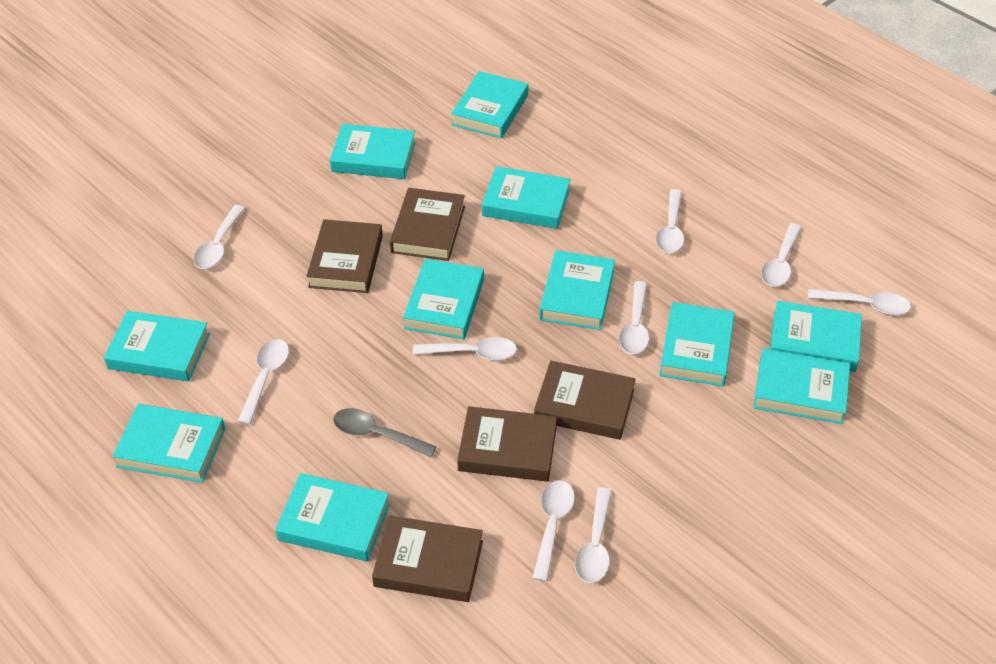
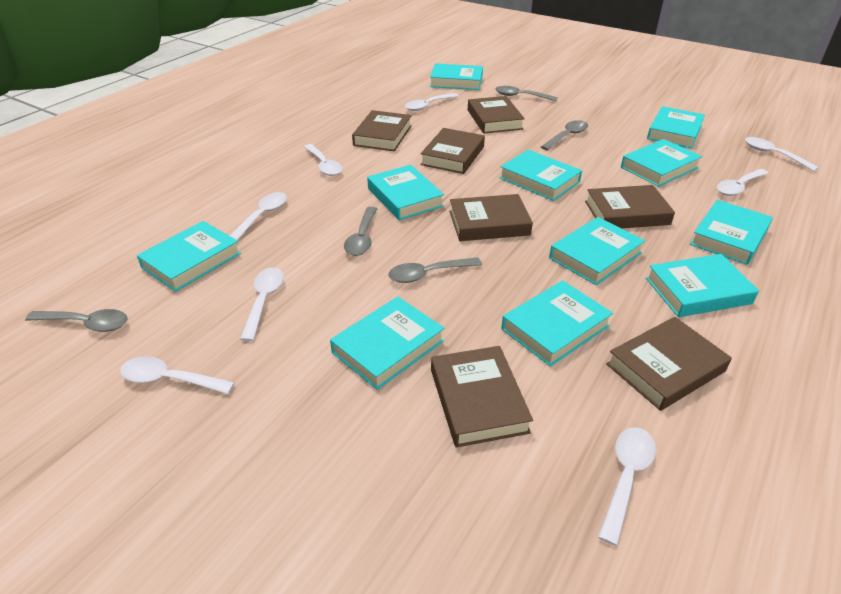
brown book: [307,219,383,293] [372,515,483,602] [390,188,465,261] [457,406,557,481] [534,361,636,440] = 5 -> [352,110,412,151] [421,128,485,174] [431,346,533,448] [449,194,533,241] [468,96,525,134] [585,185,675,228] [606,317,732,411] = 7
grey spoon: [333,408,437,457] = 1 -> [25,309,128,332] [344,207,377,256] [388,257,482,283] [495,86,558,101] [541,120,588,151] = 5
white spoon: [193,205,245,269] [237,339,289,425] [413,337,517,361] [533,481,575,582] [575,487,612,583] [619,281,649,354] [656,189,684,253] [761,223,802,287] [808,289,911,315] = 9 -> [120,356,235,394] [230,192,287,240] [240,267,284,341] [304,144,343,176] [405,93,458,111] [598,427,656,546] [717,169,768,196] [745,137,819,171] = 8

